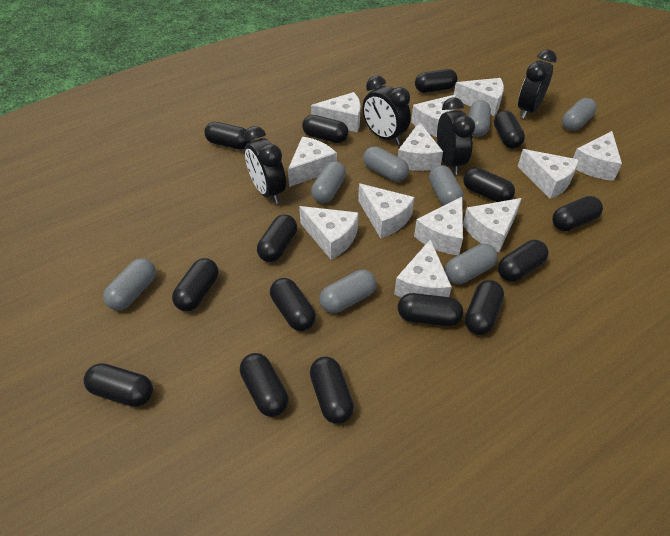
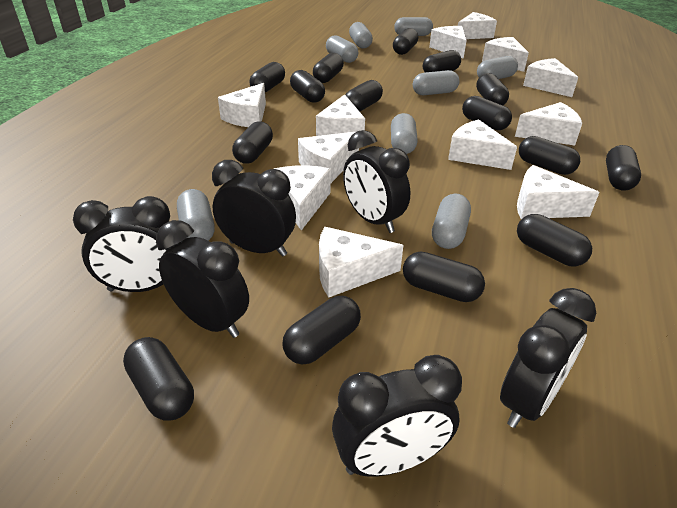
black clock: [244,126,286,204] [362,75,411,145] [437,97,475,175] [518,49,557,119] = 4 -> [73,196,176,292] [156,220,249,338] [212,160,296,257] [332,355,462,477] [343,130,410,233] [500,288,596,428] = 6

